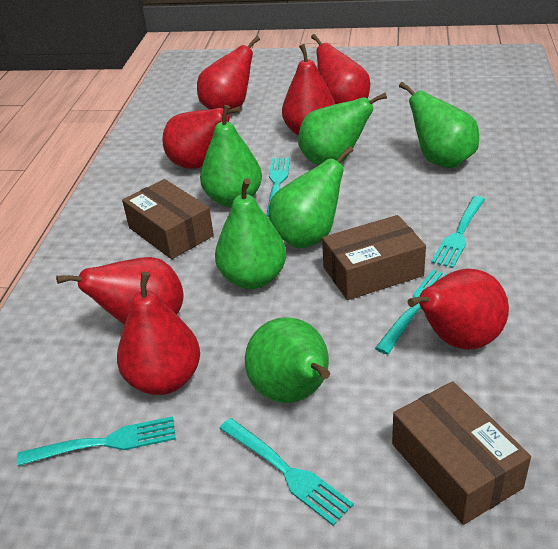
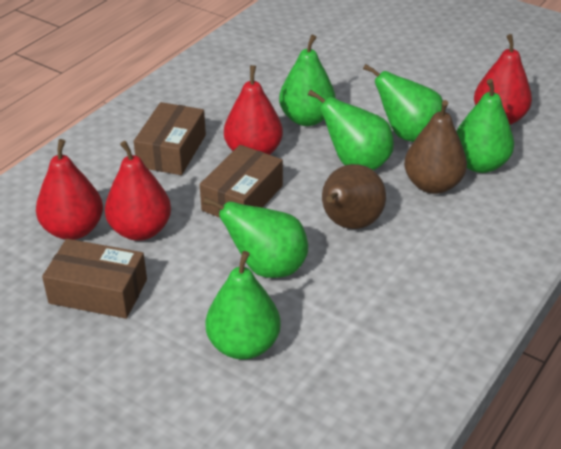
brown pear: none = 0 -> [322,164,386,229] [404,100,467,194] = 2
red pear: [56,257,183,325] [117,272,200,395] [162,106,241,169] [197,36,260,110] [282,44,335,135] [311,34,370,104] [408,269,509,350] = 7 -> [36,139,103,240] [105,141,171,241] [224,65,283,155] [474,34,532,125] = 4
turquoise fork: [17,416,176,466] [219,418,354,526] [266,158,290,217] [375,269,447,355] [431,196,485,268] = 5 -> none = 0

